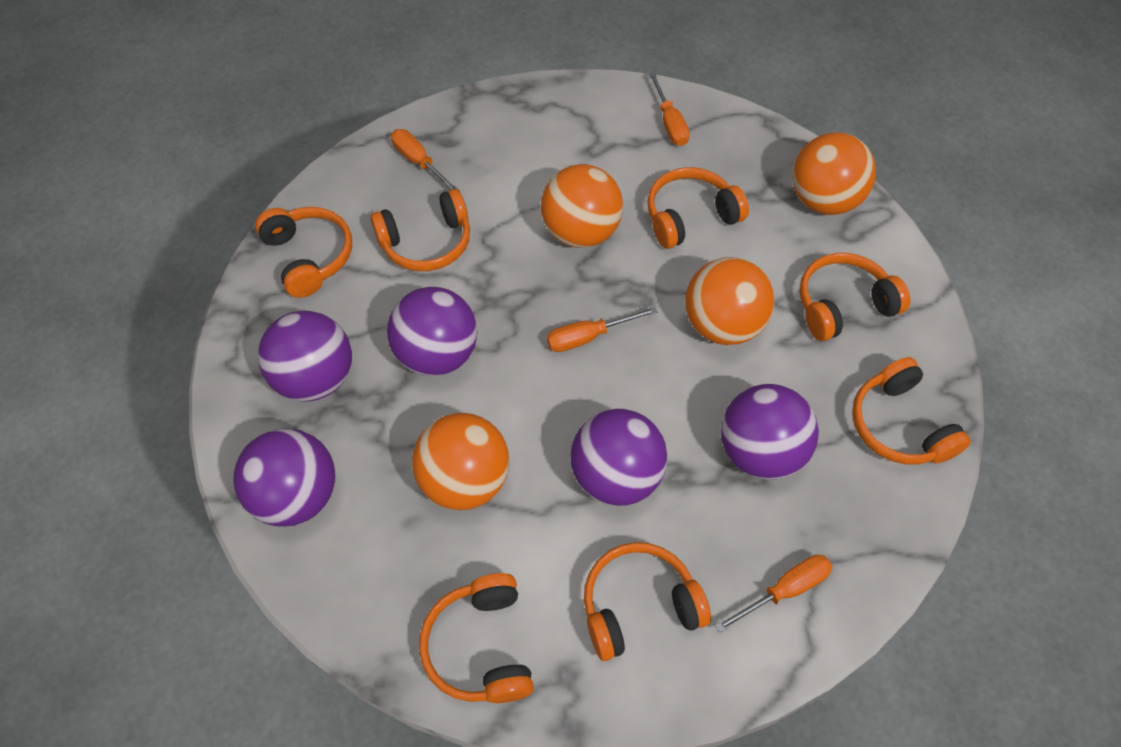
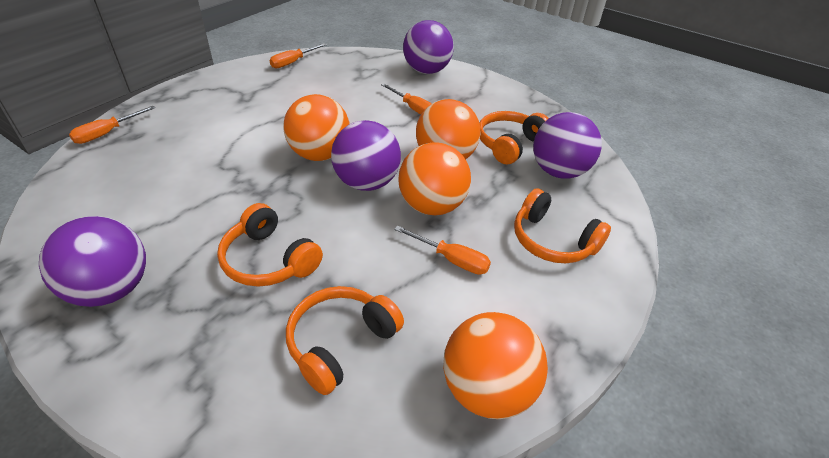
orange headphones: [255,207,352,298] [370,189,470,271] [419,573,534,703] [584,542,711,661] [647,167,749,249] [799,253,910,341] [852,357,971,464] = 7 -> [217,203,323,287] [286,286,404,395] [480,111,549,164] [514,188,611,263] = 4
purple ball: [233,428,335,527] [258,311,352,402] [387,287,477,376] [570,409,668,506] [721,384,819,480] = 5 -> [39,216,146,307] [331,120,401,191] [403,20,454,74] [533,112,602,179] = 4

